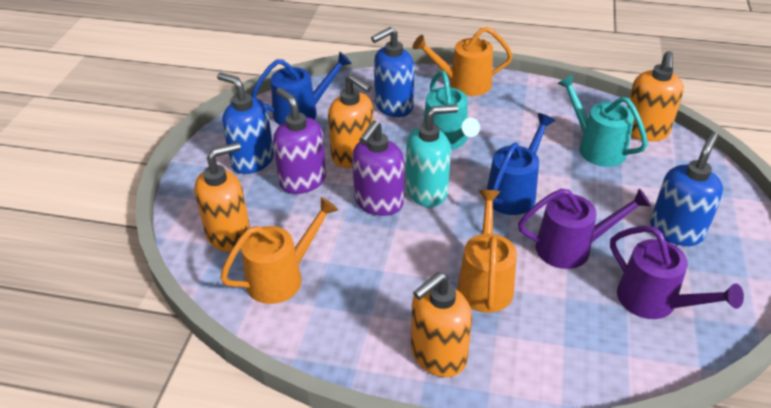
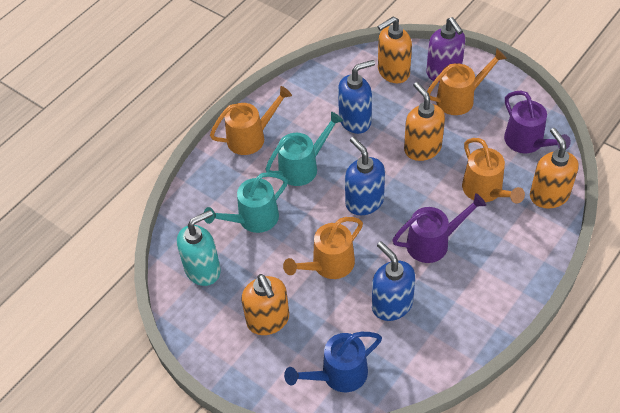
blue watering can: [251,52,352,125] [487,113,555,215] = 2 -> [284,332,382,392] = 1
orange watering can: [220,197,338,304] [413,27,513,96] [457,190,517,313] = 3 -> [210,86,292,155] [283,217,363,279] [427,49,507,115] [462,138,525,203] = 4
purple soap dispenser: [273,88,326,194] [352,120,404,216] = 2 -> [426,17,465,82] = 1

